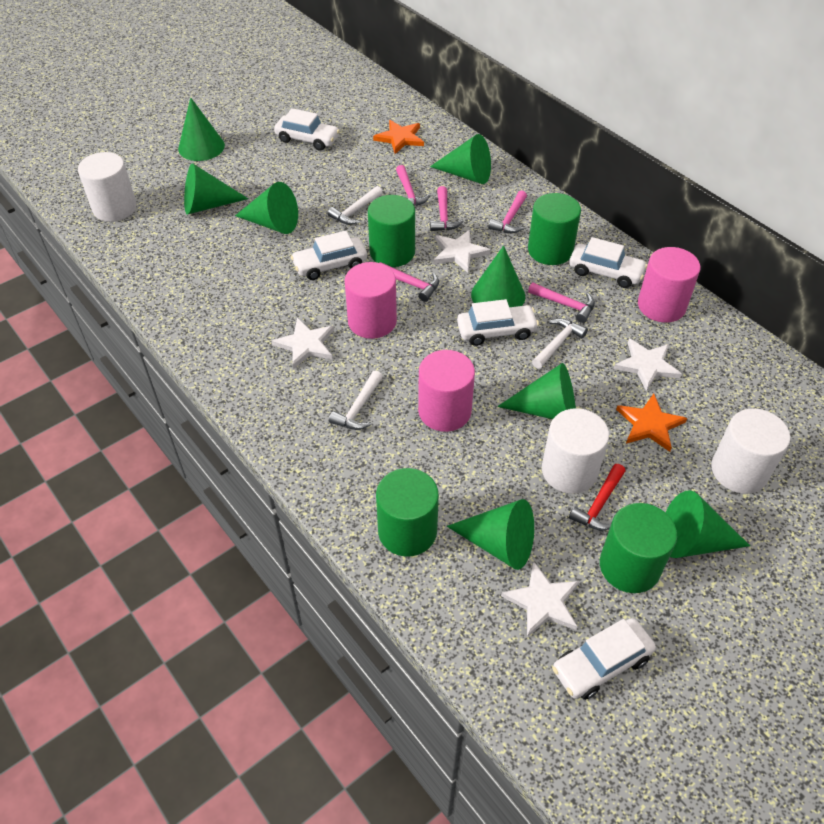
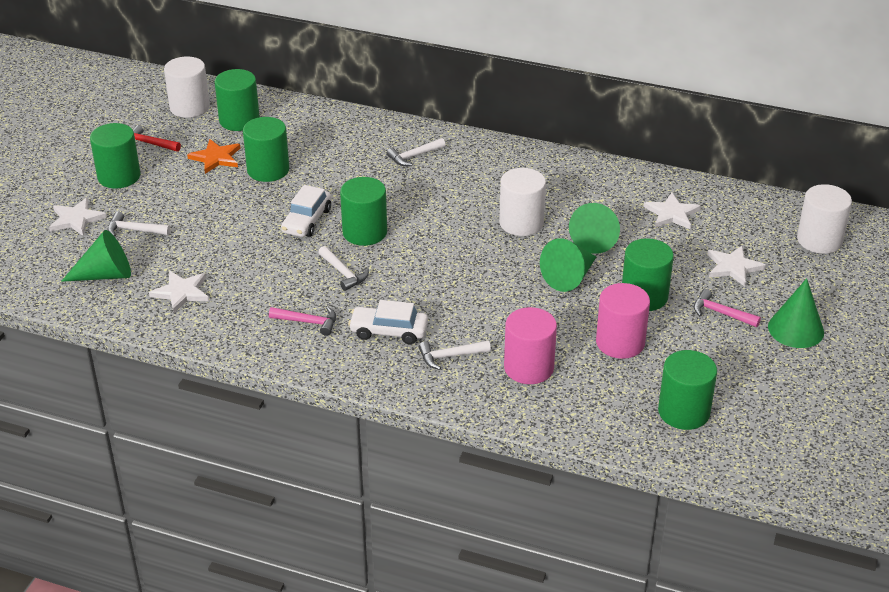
green cone: [178,97,225,161] [184,163,248,214] [235,182,298,234] [430,134,491,184] [447,499,534,570] [471,245,525,307] [497,363,576,419] [665,490,750,558] = 8 -> [61,230,131,282] [540,238,596,292] [569,203,620,254] [768,278,824,348] = 4
green cylinder: [368,195,415,267] [376,468,439,557] [528,193,581,265] [600,503,677,593] = 4 -> [90,123,140,189] [215,69,260,131] [243,117,289,182] [340,177,387,246] [622,238,674,311] [658,350,717,430] = 6
orange star: [373,120,424,154] [616,394,687,452] = 2 -> [187,139,240,174] = 1
pink cylinder: [345,262,397,339] [418,350,475,432] [638,247,700,322] = 3 -> [504,307,557,384] [596,283,650,359] = 2
pink hammer: [380,262,439,302] [396,165,430,206] [430,186,464,231] [488,190,527,233] [528,283,595,323] = 5 -> [269,307,336,336] [694,289,761,327] = 2
white car: [274,108,340,151] [291,231,367,280] [457,299,539,346] [552,618,656,700] [569,237,648,288] = 5 -> [281,185,331,237] [348,300,428,344] = 2
white hammer: [328,186,383,225] [329,370,383,430] [532,318,588,369] = 3 -> [108,211,171,237] [318,246,369,291] [387,138,446,166] [419,341,491,370] = 4

